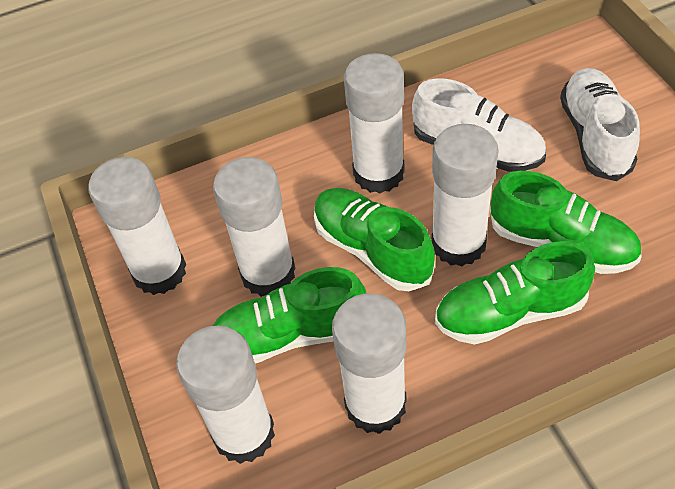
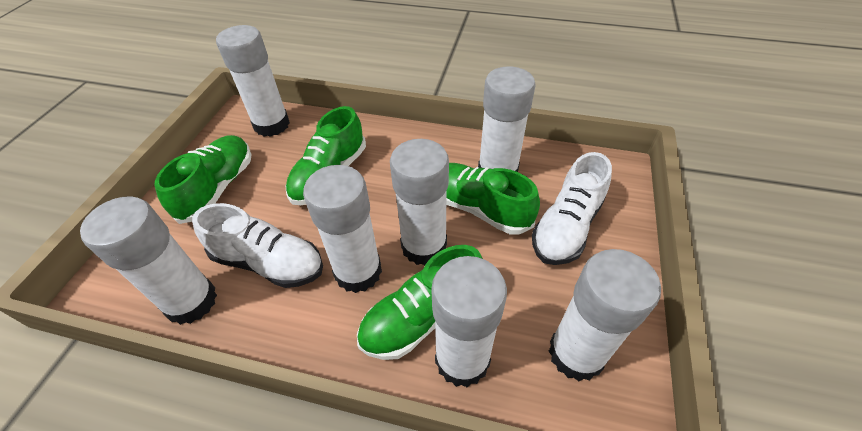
white glue stick: [89,157,186,295] [176,326,275,464] [213,157,295,297] [332,293,406,434] [344,53,404,193] [431,124,499,267] = 6 -> [80,196,217,325] [216,25,290,137] [303,165,382,293] [390,139,449,265] [431,256,507,387] [478,66,536,172] [549,249,661,381] = 7

